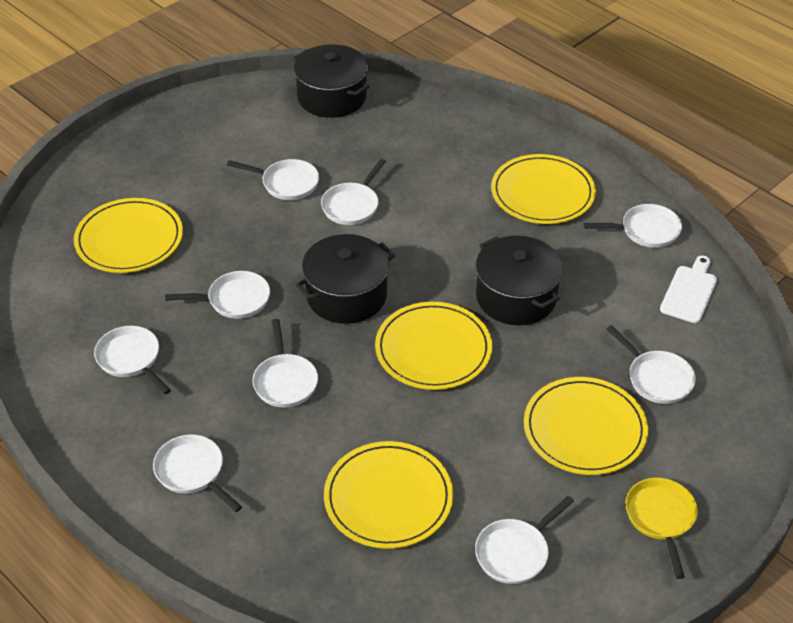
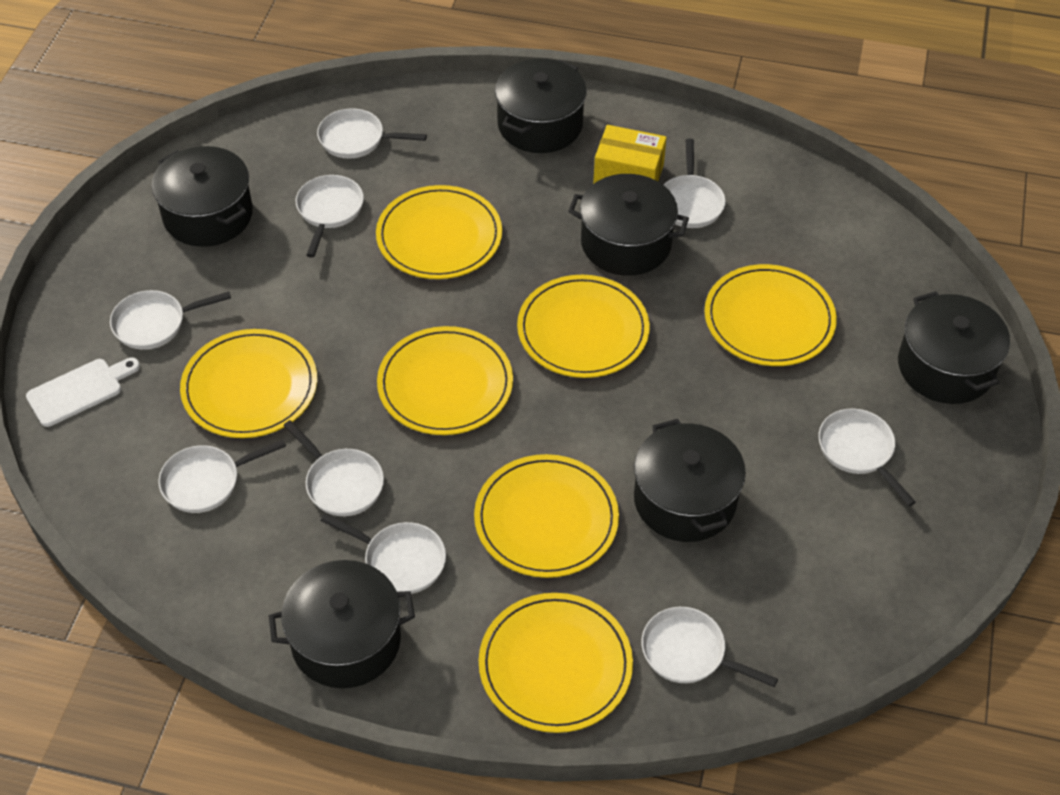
black pot: [293,44,370,118] [295,234,395,324] [476,236,563,325] = 3 -> [152,146,253,247] [269,560,415,688] [495,58,587,153] [568,174,689,276] [634,419,746,542] [898,291,1010,404] = 6
yellow box: none = 0 -> [593,125,667,184] = 1
yellow pan: [625,478,698,579] = 1 -> none = 0
yellow plate: [74,198,183,273] [324,441,453,549] [375,302,492,390] [491,154,596,224] [524,377,648,475] = 5 -> [180,329,317,438] [376,185,502,279] [377,326,513,435] [474,454,619,578] [479,593,633,733] [517,275,650,378] [704,264,837,366] = 7

